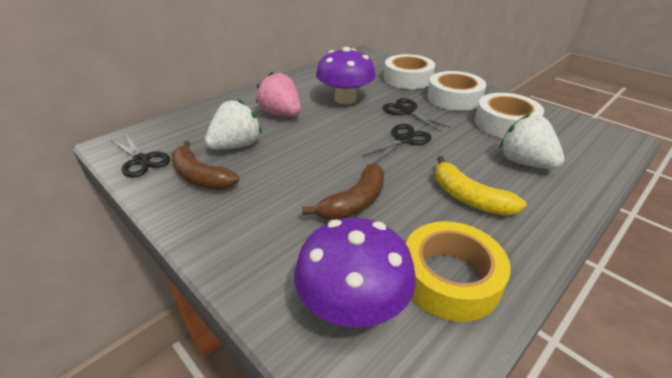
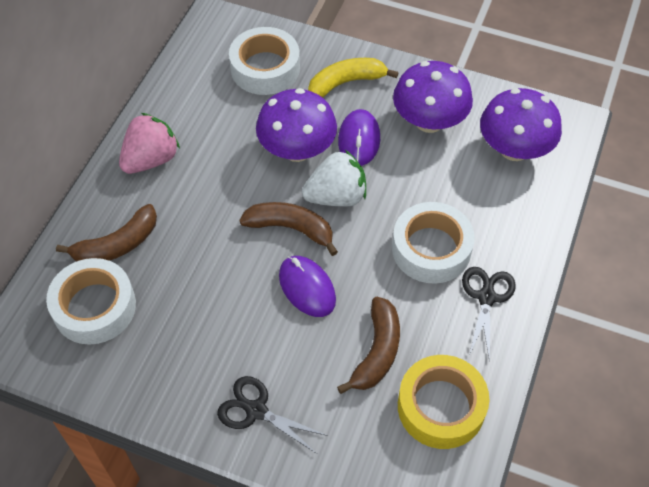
black scissors: [111,134,170,178] [361,124,431,163] [383,98,451,132] = 3 -> [217,376,328,454] [462,267,516,362] = 2
brown banana: [171,141,239,190] [302,163,384,220] = 2 -> [56,204,157,261] [239,202,338,256] [337,297,400,394] = 3
purple mouse: none = 0 -> [279,256,336,317] [338,109,380,166] = 2
purple mushroom: [294,218,416,328] [316,47,376,104] = 2 -> [256,88,337,162] [393,61,473,133] [480,88,562,161] = 3
white strawberry: [205,99,262,150] [500,114,564,169] = 2 -> [302,150,366,207] = 1

